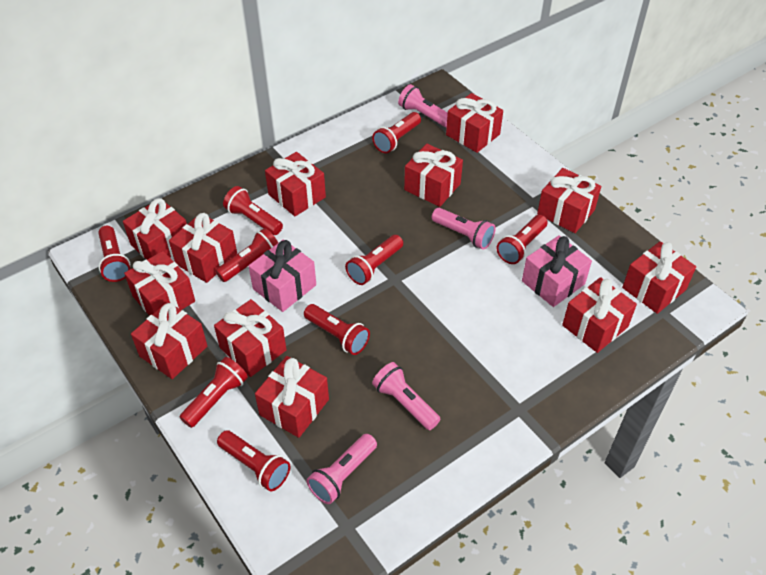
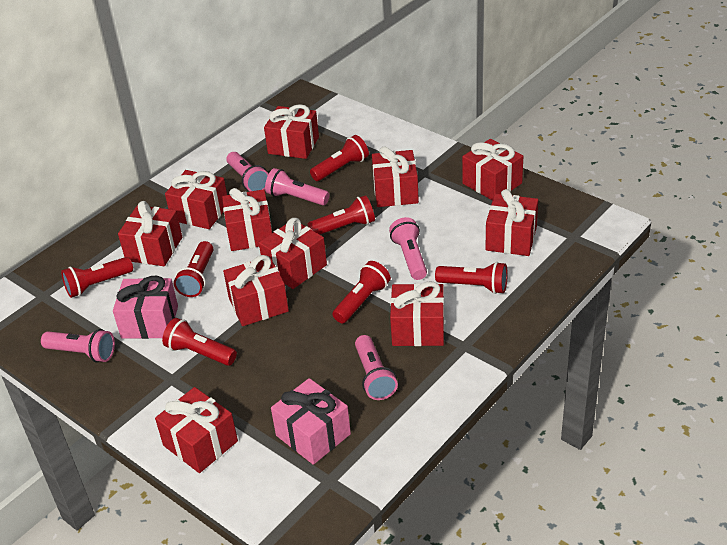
pink flashlight: [307,434,377,504] [372,362,440,430] [398,84,448,127] [432,208,496,250] = 4 -> [41,329,115,362] [226,152,268,192] [265,168,330,205] [355,335,398,400] [389,217,427,280] = 5
red flashlight: [98,226,130,282] [180,357,248,428] [216,228,278,282] [217,430,291,491] [223,186,283,235] [304,304,370,355] [345,235,403,285] [372,112,421,153] [496,215,548,264] = 9 -> [61,257,133,298] [162,318,237,366] [174,241,213,297] [308,195,375,235] [310,135,369,181] [332,261,391,323] [435,262,508,294] = 7
red gift: [123,198,187,260] [124,251,195,316] [131,302,207,379] [169,213,237,283] [214,299,287,377] [255,356,329,438] [265,152,326,216] [404,144,463,207] [446,93,503,153] [537,168,601,233] [562,277,637,353] [622,241,696,314] = 12 -> [118,201,182,266] [155,387,238,473] [165,170,227,229] [222,188,272,251] [223,255,289,326] [259,218,327,289] [264,104,319,159] [372,146,419,207] [390,281,445,346] [462,139,523,201] [485,189,538,256] = 11

